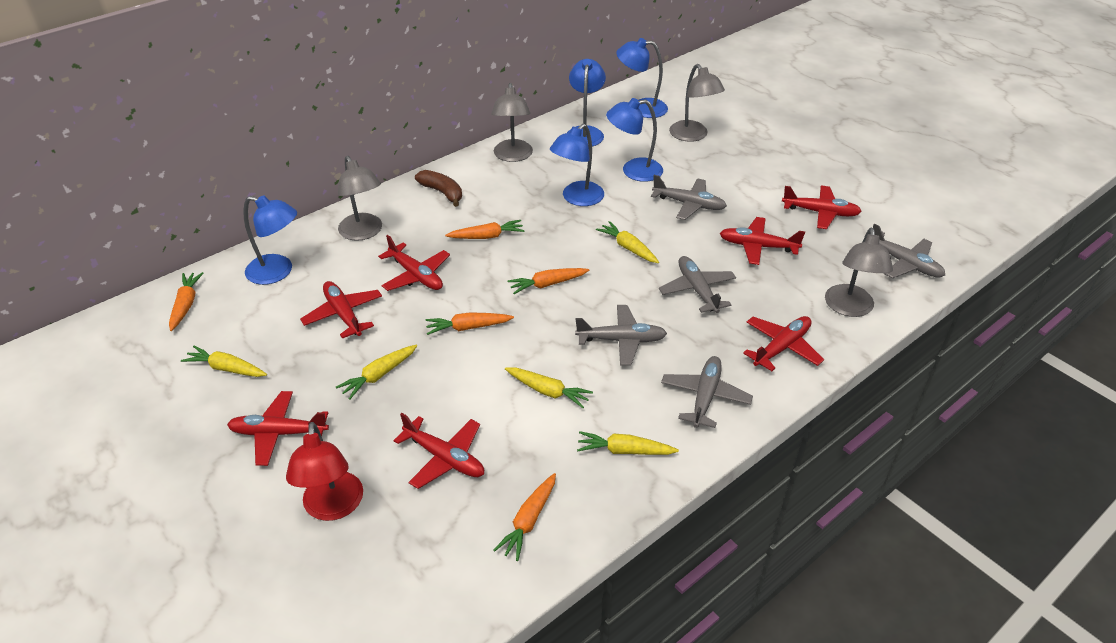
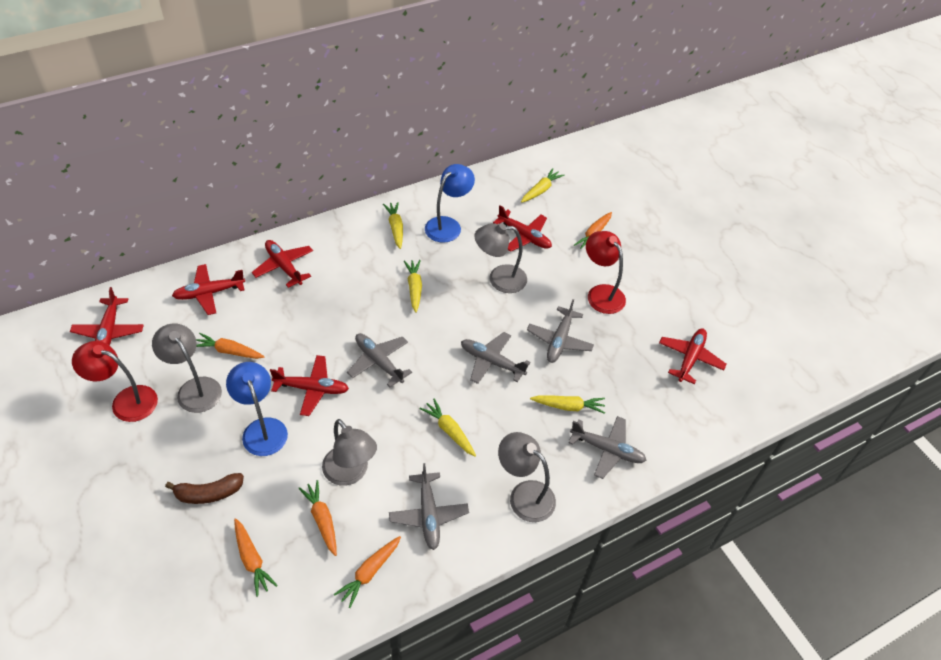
blue lamp: [243,195,297,285] [550,124,604,206] [567,59,606,146] [606,98,663,182] [616,38,668,118] = 5 -> [226,362,288,456] [425,164,475,243] = 2
red lamp: [286,422,363,521] = 1 -> [72,341,158,422] [586,231,626,314] = 2
red plane: [227,391,329,466] [300,281,382,338] [378,235,450,291] [393,413,484,489] [719,217,805,265] [743,316,824,371] [782,185,862,229] = 7 -> [70,287,144,345] [172,264,245,315] [252,240,313,288] [270,355,349,416] [493,205,552,252] [659,328,727,384] = 6

